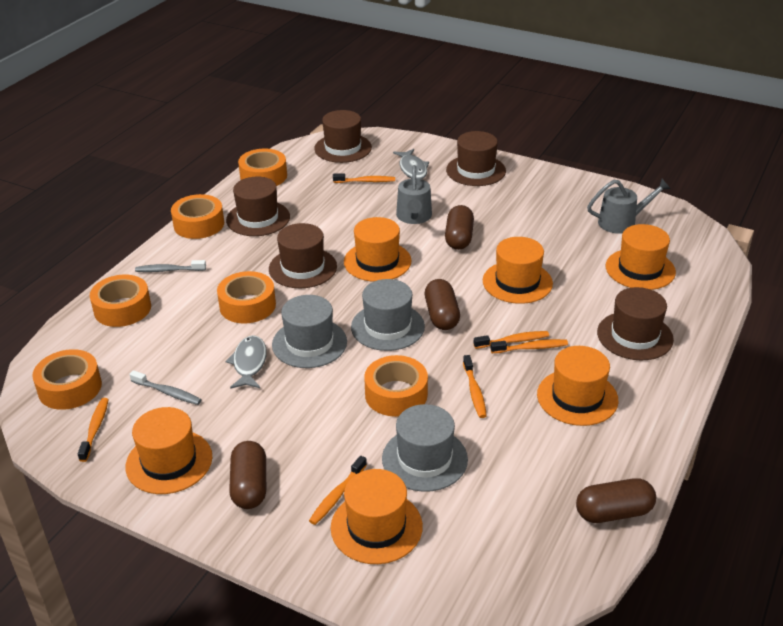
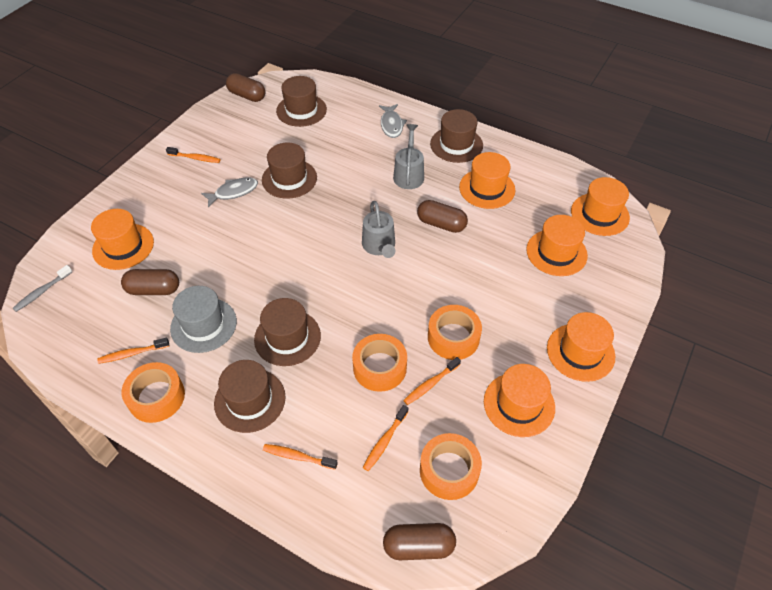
grey hat: [272,295,347,368] [351,279,425,351] [382,404,468,492] = 3 -> [170,286,237,353] = 1
grey toothbrush: [129,370,202,405] [135,260,206,272] = 2 -> [13,265,72,312] = 1
orange tape: [32,349,102,410] [90,275,151,327] [171,194,224,239] [217,271,276,323] [238,149,287,186] [364,355,428,417] = 6 -> [122,362,185,423] [352,334,407,392] [420,433,482,500] [428,305,482,360] = 4
orange toothbrush: [78,398,109,462] [309,456,367,525] [333,173,395,183] [463,355,487,418] [474,331,549,349] [490,339,568,353] = 6 -> [97,338,169,364] [166,147,221,163] [263,444,338,470] [363,405,409,471] [403,357,461,405] = 5

